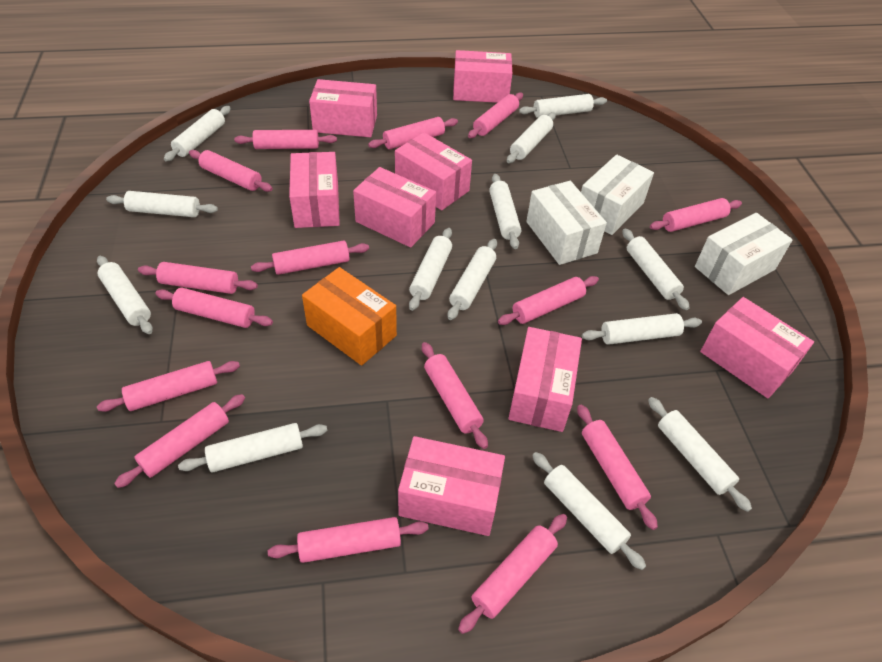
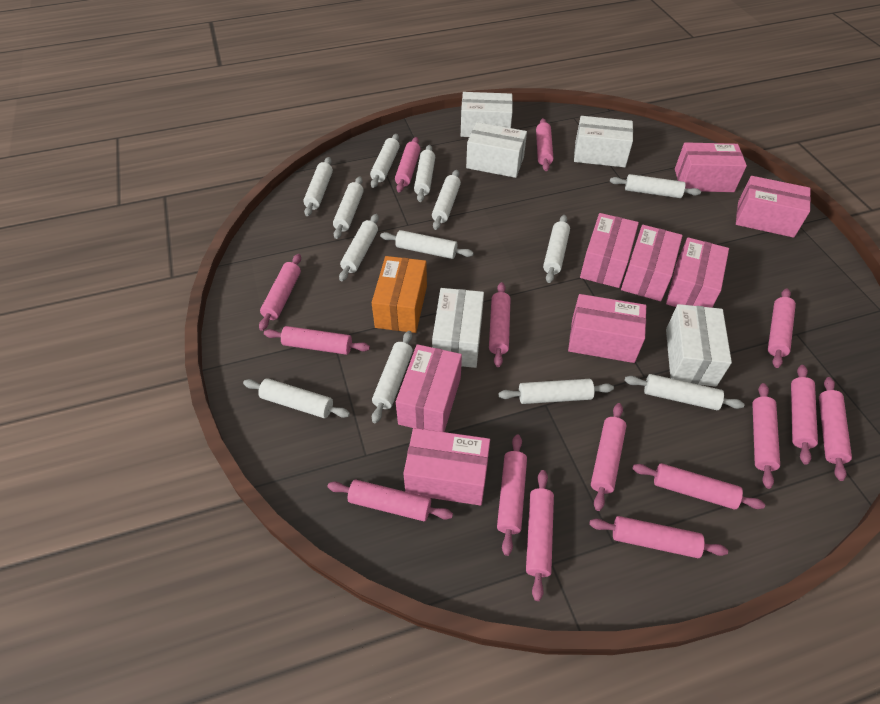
white box: [526,181,607,265] [581,155,654,235] [695,213,793,295] = 3 -> [432,288,484,368] [461,92,513,137] [466,122,527,178] [574,116,633,167] [666,304,732,387] = 5

